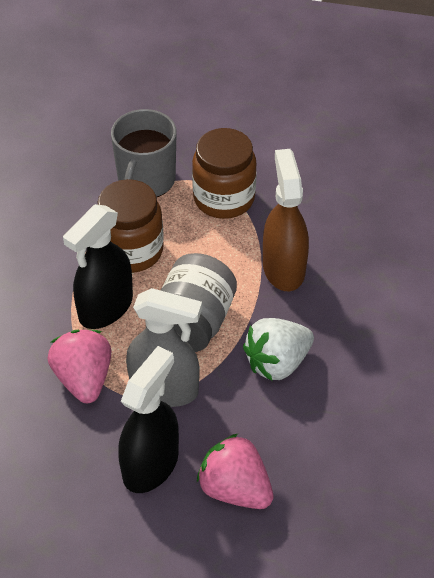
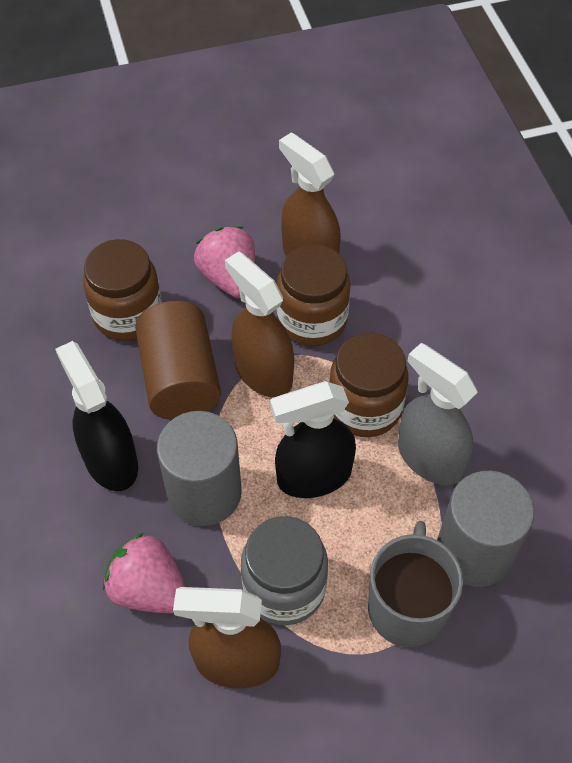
brown cylinder: none = 0 -> [135,301,221,420] = 1
brown jar: [98,179,164,273] [192,128,257,219] = 2 -> [83,239,162,341] [277,244,351,346] [329,333,408,437] = 3
brown spray bottle: [263,149,309,291] = 1 -> [173,587,281,688] [225,251,294,398] [279,132,341,256] = 3
grey cylinder: none = 0 -> [157,411,242,526] [437,471,534,587] = 2
white strawberry: [243,318,314,381] = 1 -> none = 0

